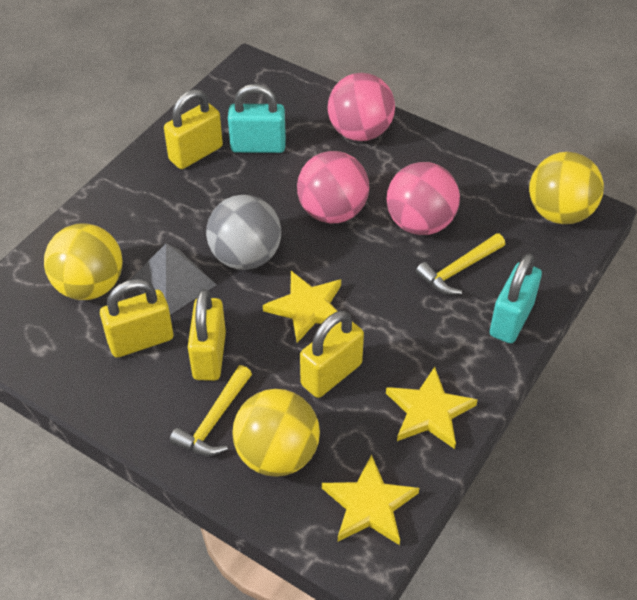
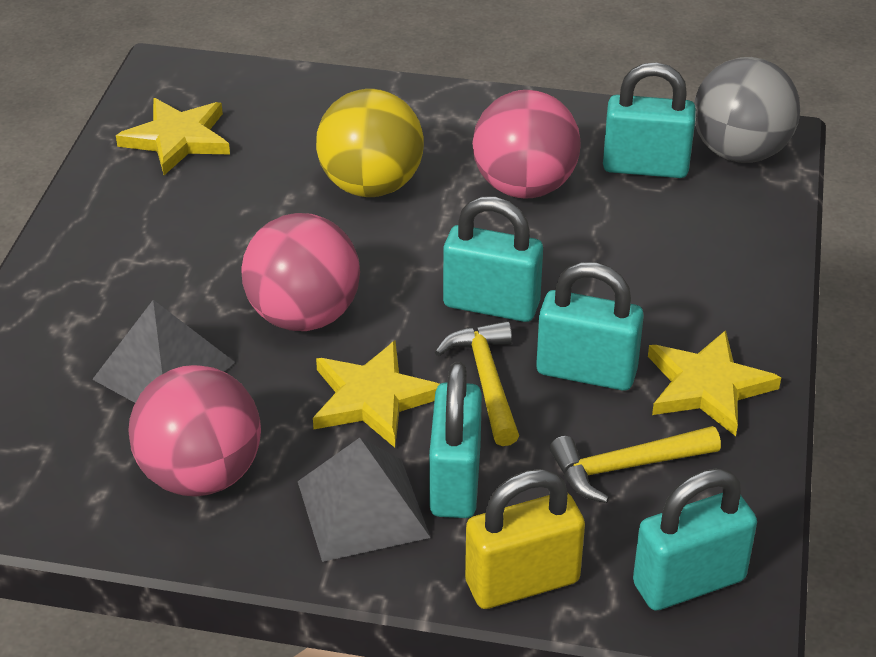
grey pyramid: [130,244,216,315] = 1 -> [92,300,235,403] [298,438,431,562] = 2
turquoise padlock: [228,84,286,153] [490,254,542,343] = 2 -> [429,362,482,518] [443,197,543,322] [536,262,644,391] [603,62,696,178] [633,468,757,611] = 5
yellow ball: [44,223,123,300] [232,389,320,477] [529,152,604,224] = 3 -> [316,89,424,197] = 1
yellow padlock: [100,279,173,358] [164,89,223,169] [188,289,226,381] [300,311,364,398] = 4 -> [465,469,585,609] = 1

